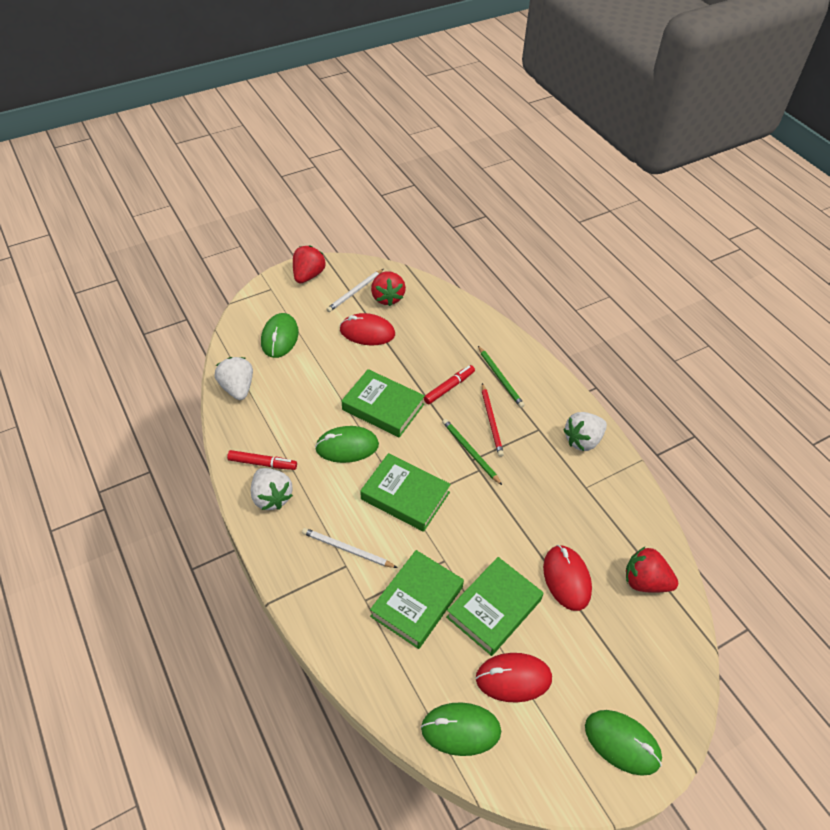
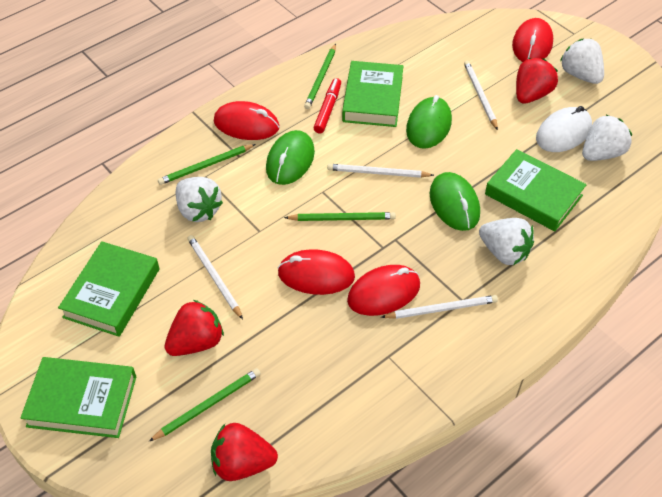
green mouse: [261,313,299,358] [315,426,379,463] [421,702,501,756] [585,710,662,776] = 4 -> [266,130,315,185] [406,95,452,149] [430,172,480,231] = 3
green pencil: [442,419,502,485] [478,346,525,408] = 2 -> [149,368,261,441] [158,144,256,185] [284,212,396,221] [304,44,336,109] = 4
red marker: [227,450,297,470] [424,365,475,404] = 2 -> [314,78,341,133] = 1
red mouse: [340,313,395,345] [476,653,552,703] [543,545,592,611] = 3 -> [214,101,279,140] [278,249,355,295] [347,265,420,316] [512,18,553,62] = 4
red pencil: [482,383,504,457] = 1 -> none = 0
white mouse: none = 0 -> [536,106,592,152] = 1
white pencil: [302,528,397,568] [326,269,384,312] = 2 -> [187,235,243,319] [327,164,434,178] [381,295,498,319] [464,61,498,130] = 4
white strawberry: [215,357,253,400] [251,468,293,510] [563,412,607,451] = 3 -> [176,177,223,222] [479,218,534,265] [560,39,604,84] [582,115,632,161] = 4

